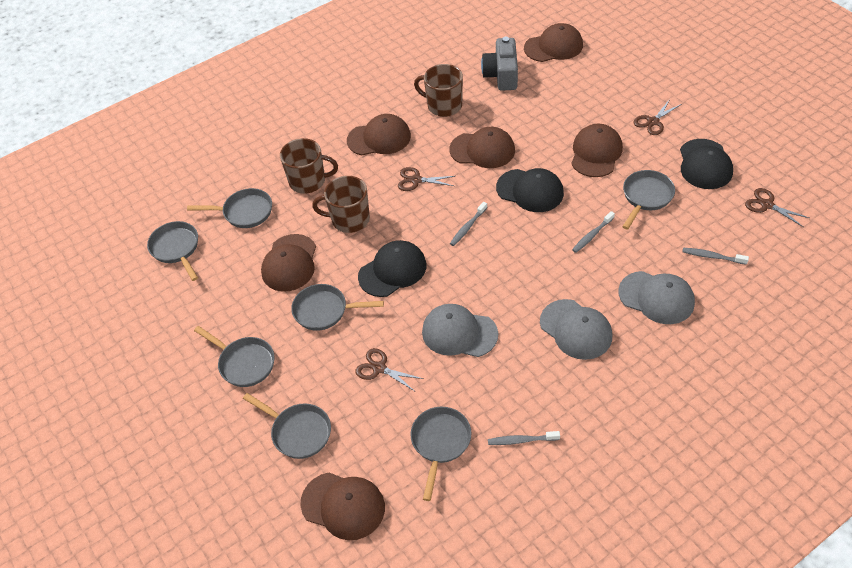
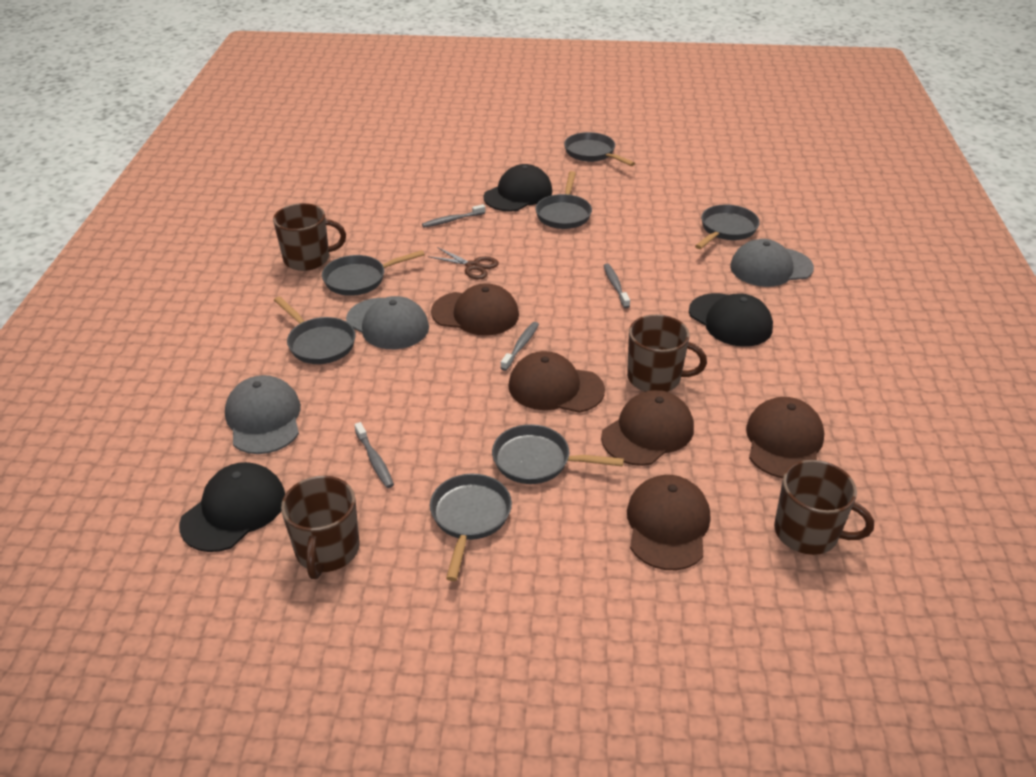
brown cap: [261,234,316,292] [301,473,385,540] [347,114,411,155] [449,127,515,168] [524,23,583,62] [571,124,623,177] = 6 -> [431,283,519,336] [508,351,605,413] [601,390,694,466] [627,475,710,570] [746,397,824,478] = 5
brown mug: [280,138,338,194] [312,176,370,233] [414,64,463,117] = 3 -> [273,203,346,271] [281,476,360,579] [627,314,707,392] [774,460,874,555] = 4
brown scissors: [355,348,423,391] [398,167,455,191] [633,99,681,135] [745,188,809,227] = 4 -> [428,247,499,280] = 1
grey camera: [481,37,518,91] = 1 -> none = 0

